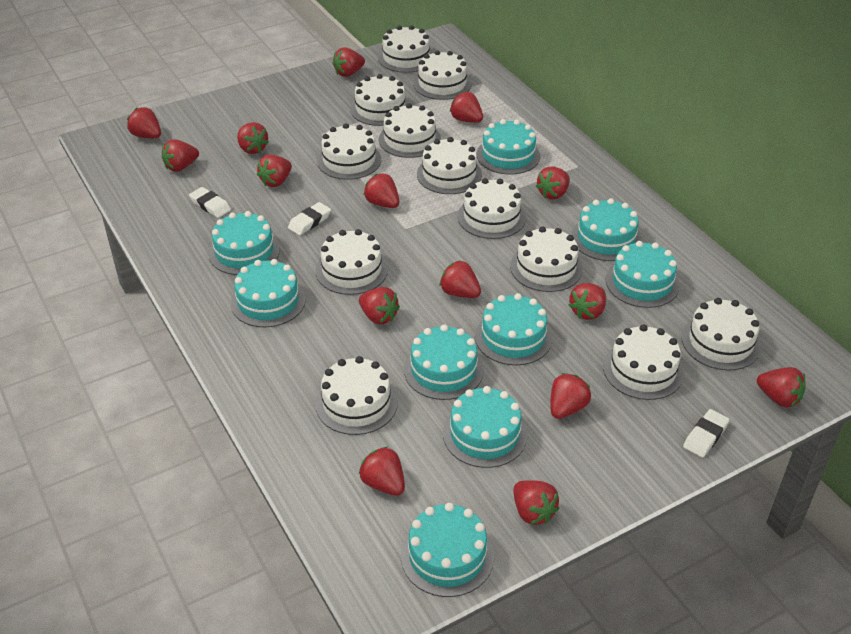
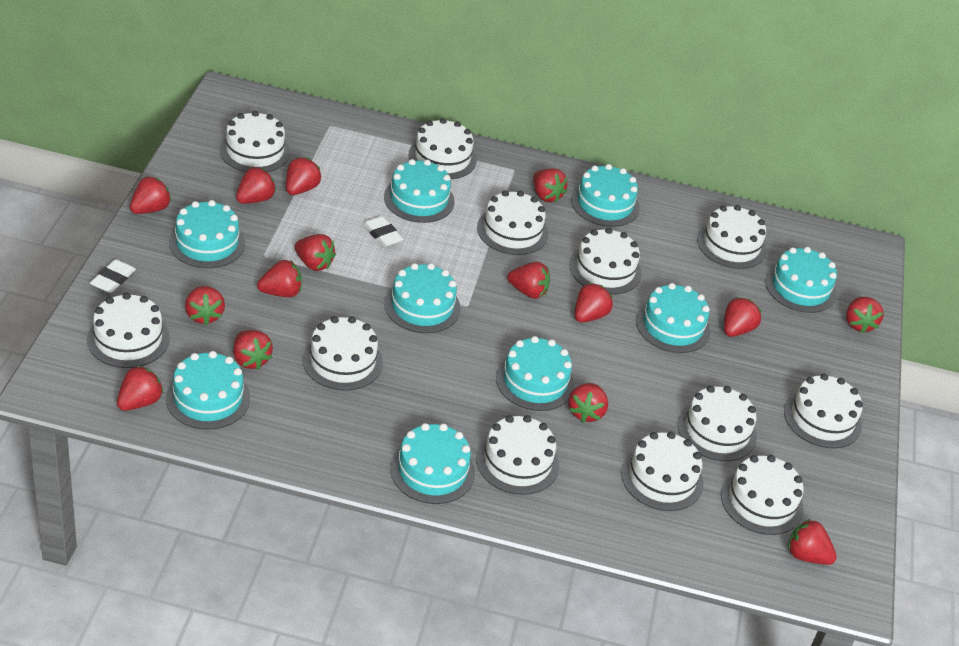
white eraser: [189,187,231,218] [288,202,331,235] [683,409,730,457] = 3 -> [90,259,136,293] [363,216,404,247] = 2

